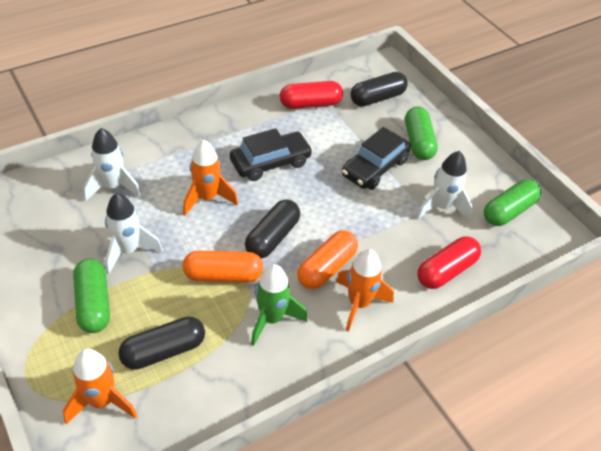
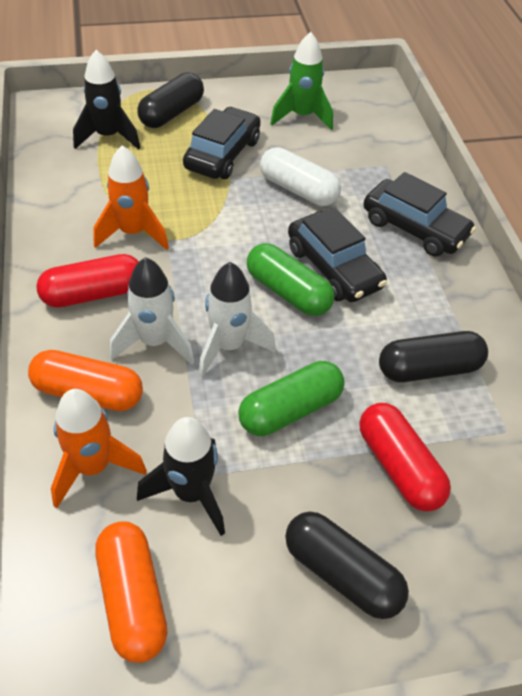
black car: [230,128,313,181] [341,127,411,190] = 2 -> [183,107,261,179] [288,207,387,302] [363,172,476,256] = 3
black rocket: none = 0 -> [73,50,140,150] [137,417,225,536] = 2
green capsule: [73,259,110,333] [405,106,438,160] [484,179,541,226] = 3 -> [238,361,345,436] [247,243,335,316] = 2
orange rocket: [63,349,137,424] [183,140,238,216] [336,249,394,332] = 3 -> [51,389,147,508] [93,146,169,250] = 2
white capsule: none = 0 -> [260,147,341,206] = 1
white rocket: [83,128,142,201] [105,193,163,275] [416,151,473,220] = 3 -> [110,257,194,365] [199,262,276,378] = 2

